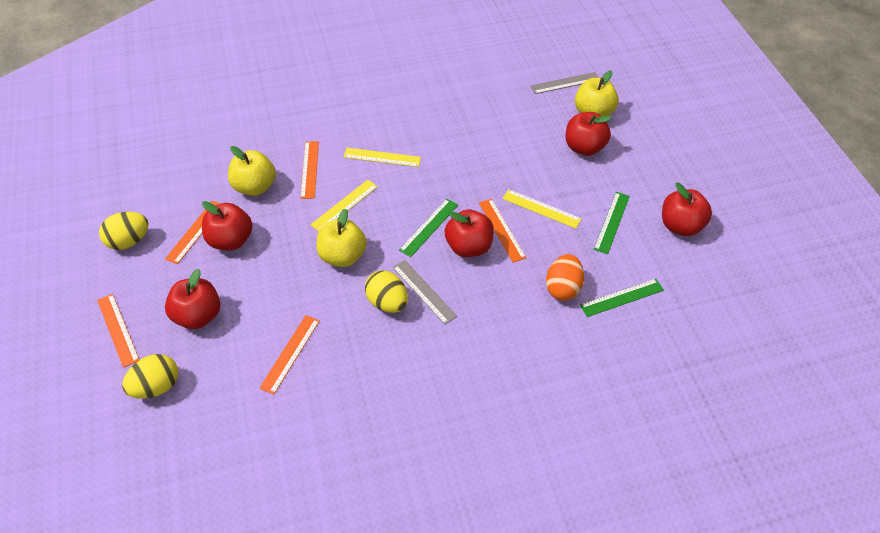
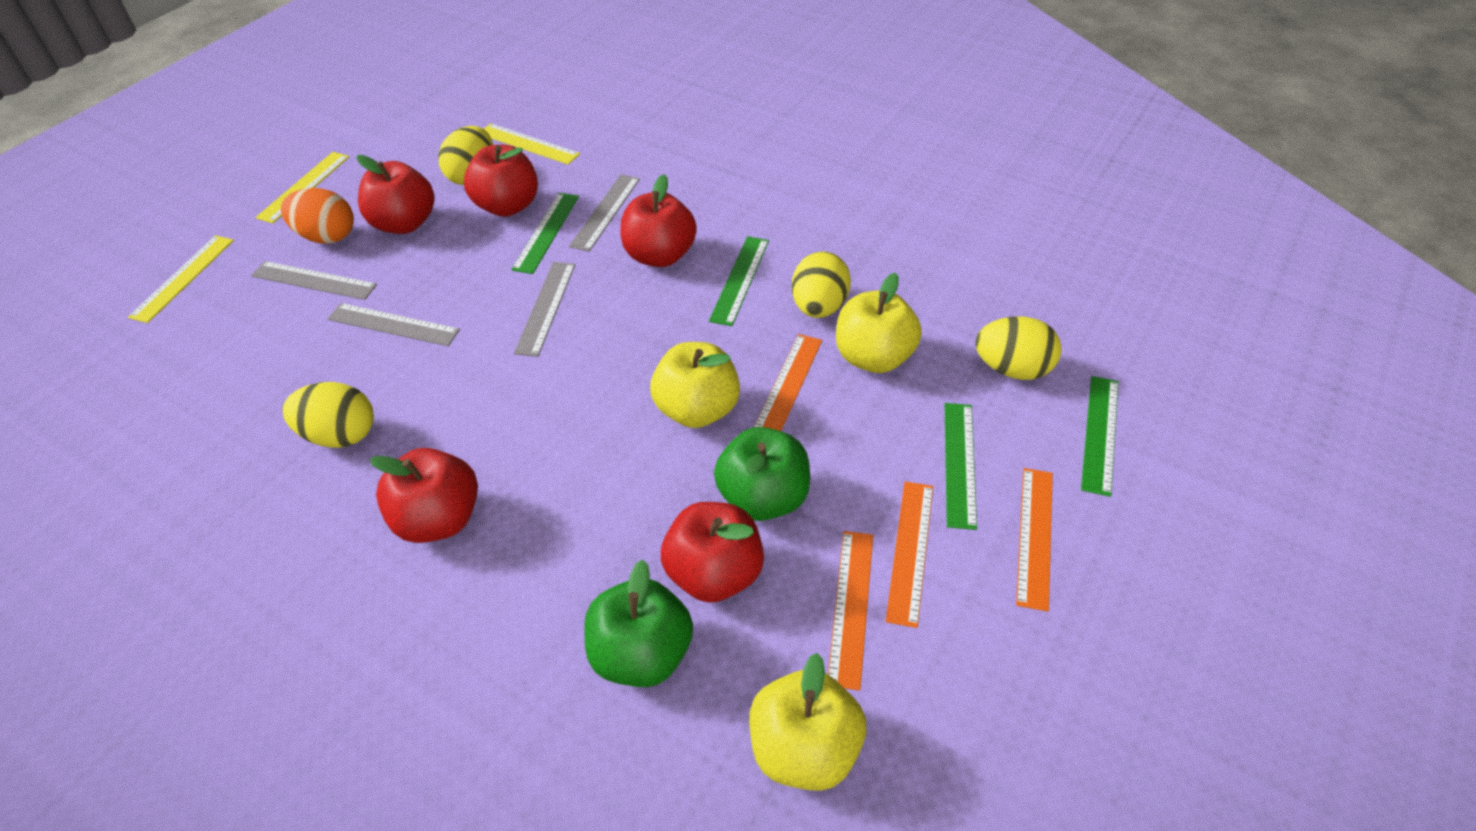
green apple: none = 0 -> [584,559,693,687] [714,427,810,521] = 2
green ruler: [399,199,458,257] [580,279,664,317] [594,192,630,254] = 3 -> [511,193,579,274] [709,236,769,326] [945,403,977,530] [1081,376,1119,497] = 4
grey ruler: [393,260,457,325] [530,72,599,94] = 2 -> [251,261,377,300] [328,303,460,346] [514,262,575,357] [569,174,640,252] = 4
orange ruler: [97,294,139,368] [165,201,220,264] [259,315,320,395] [300,141,319,199] [479,199,526,263] = 5 -> [754,334,822,431] [828,531,873,691] [885,481,933,628] [1016,468,1053,612] = 4
yellow egg: [99,212,148,250] [122,354,178,399] [365,270,408,313] = 3 -> [282,382,374,448] [438,126,493,185] [792,252,851,318] [975,316,1061,380] = 4

